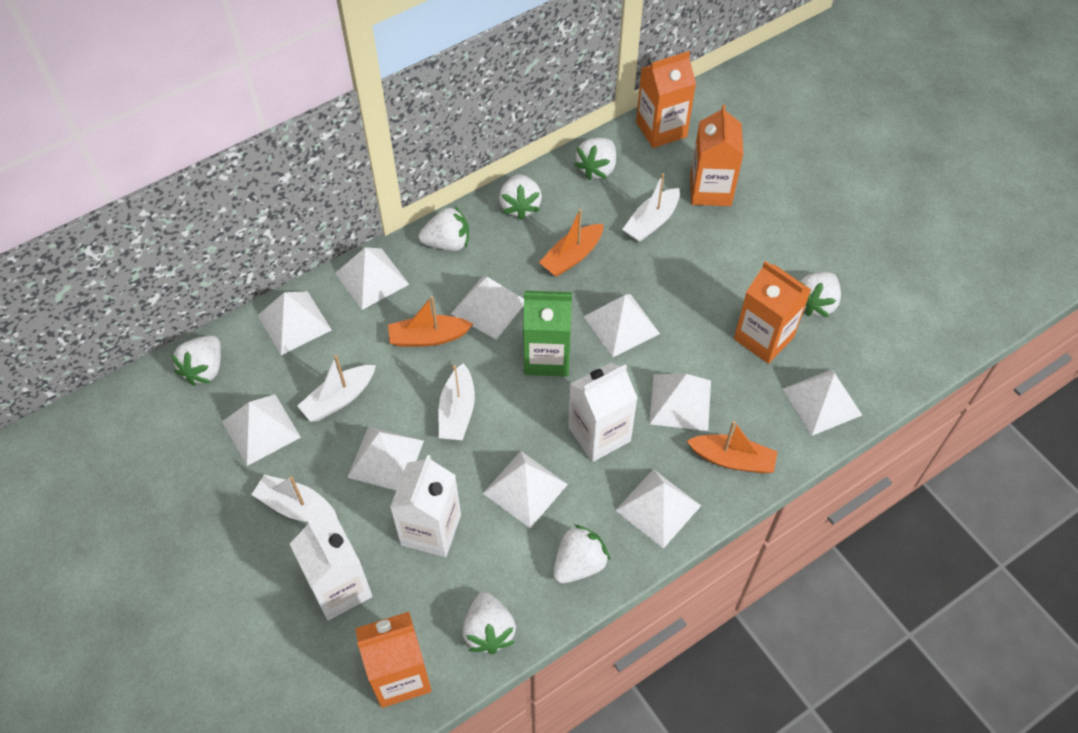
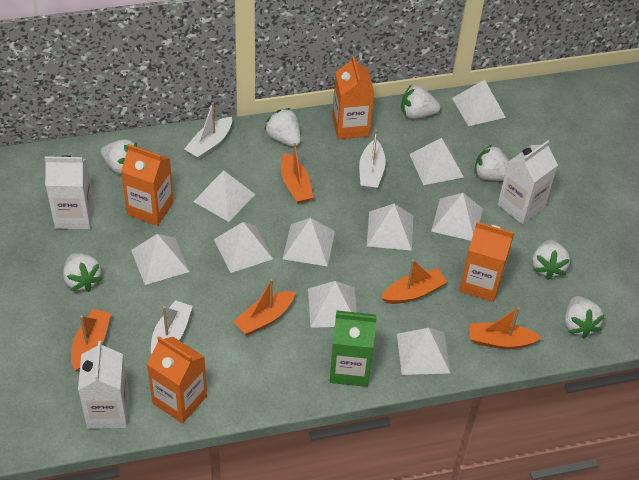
orange boat: [388,296,473,347] [539,209,603,277] [687,421,778,473] = 3 -> [71,309,111,371] [233,279,295,335] [281,143,314,204] [381,260,447,304] [470,307,542,349] = 5
white boat: [251,474,338,522] [297,355,376,422] [439,363,475,440] [622,173,680,242] = 4 -> [151,300,193,354] [184,102,232,160] [359,130,385,190] = 3

